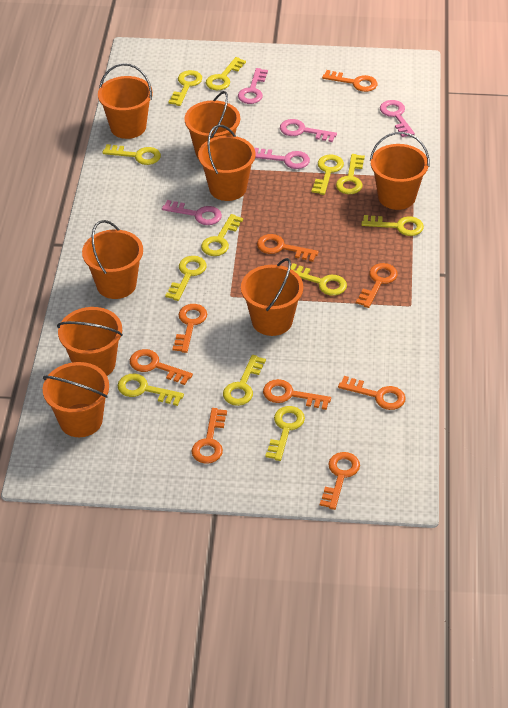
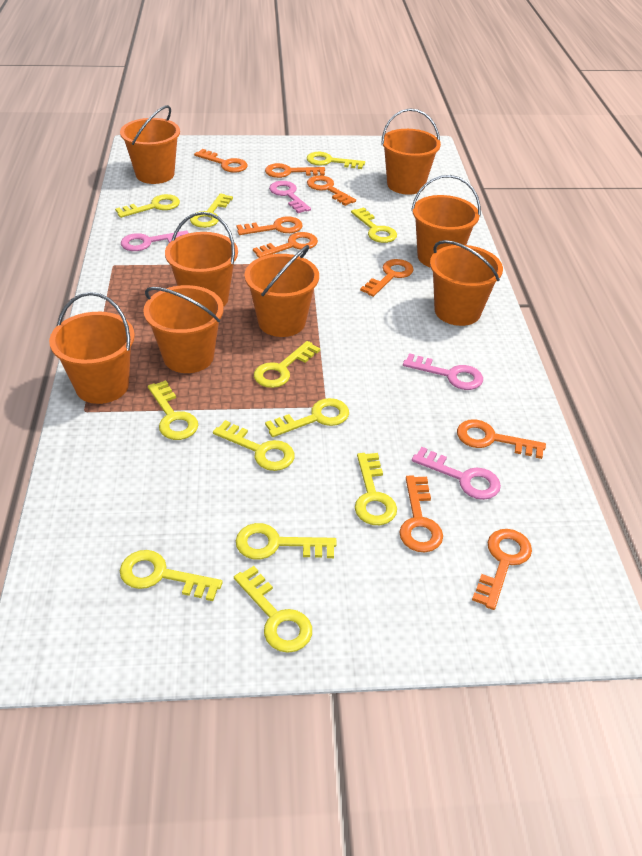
pink key: [162,200,222,225] [238,68,268,104] [254,148,310,169] [280,119,337,142] [380,100,415,137] = 5 -> [121,230,188,251] [269,181,311,213] [403,353,483,390] [412,447,501,500] = 4

